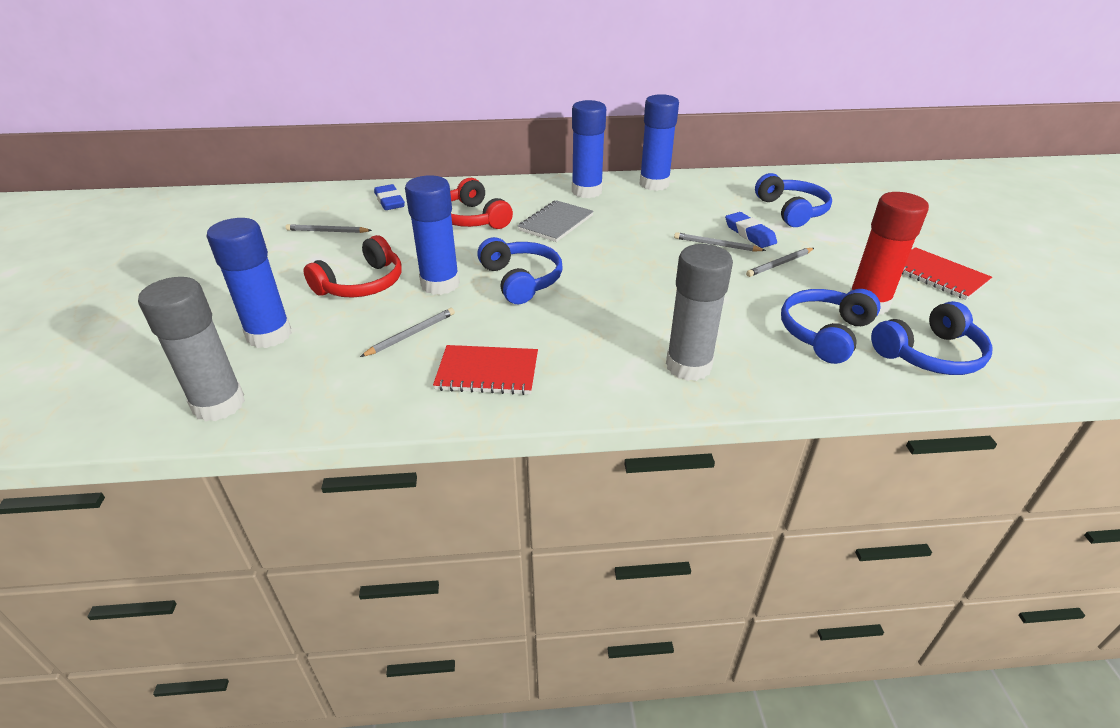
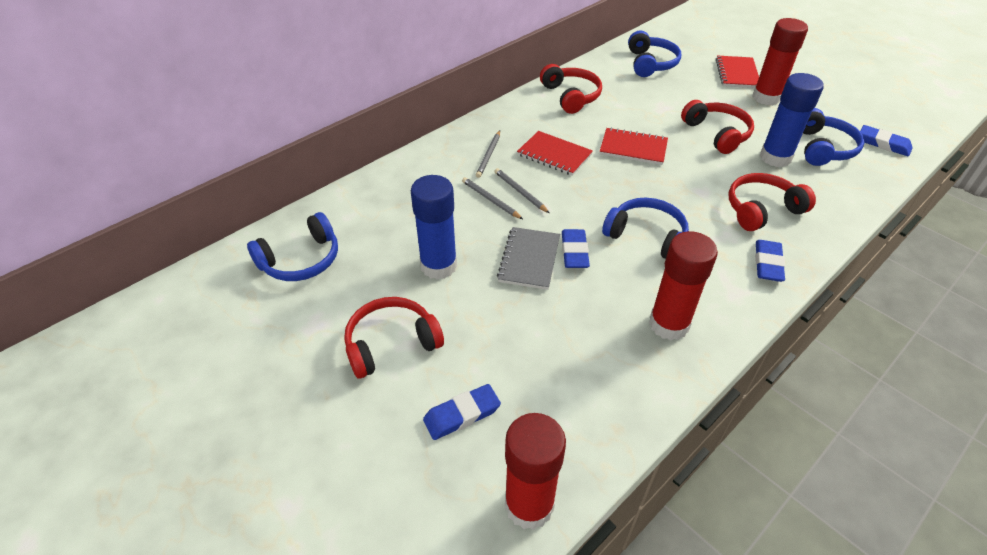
blue eraser: [374,184,405,210] [725,212,777,248] = 2 -> [423,384,501,440] [562,229,590,268] [755,240,785,282] [860,125,913,156] = 4
blue glue stick: [207,218,292,348] [405,175,460,295] [572,100,606,198] [639,94,679,191] = 4 -> [411,175,457,280] [760,73,824,167] = 2
grey glue stick: [138,277,245,421] [666,244,733,381] = 2 -> none = 0
grey pencil: [286,224,372,233] [360,308,455,357] [674,232,766,252] [746,248,814,277] = 4 -> [462,177,523,219] [476,131,500,178] [495,168,549,213] = 3
red glue stick: [850,192,929,315] = 1 -> [505,413,566,530] [649,231,718,340] [752,18,808,105] = 3
red headphones: [304,235,401,297] [450,178,513,229] = 2 -> [344,297,444,378] [540,64,602,114] [681,100,754,154] [729,173,816,231] = 4
red notebook: [433,345,538,395] [902,247,992,300] = 2 -> [517,131,593,176] [600,127,668,165] [716,56,759,88] = 3

